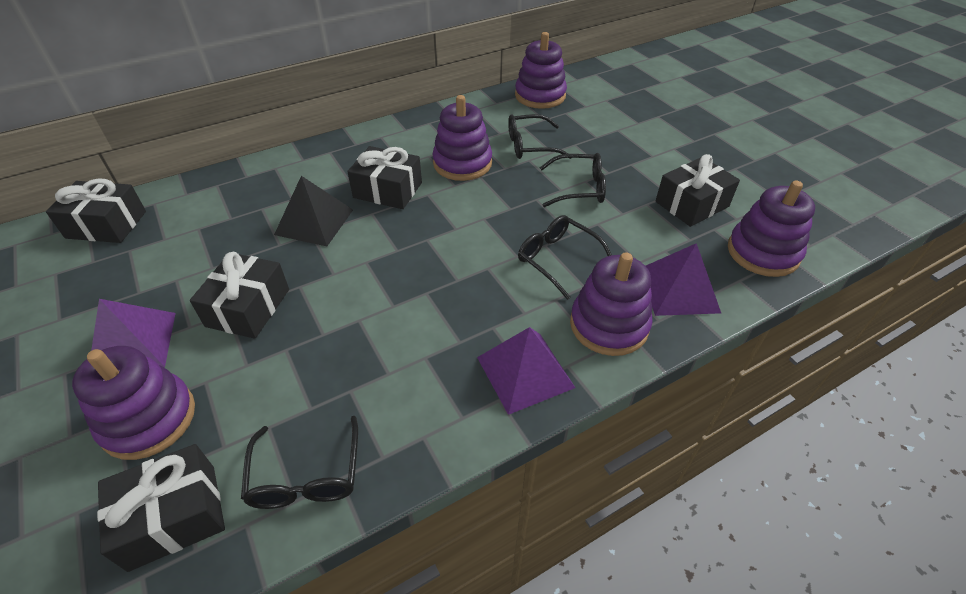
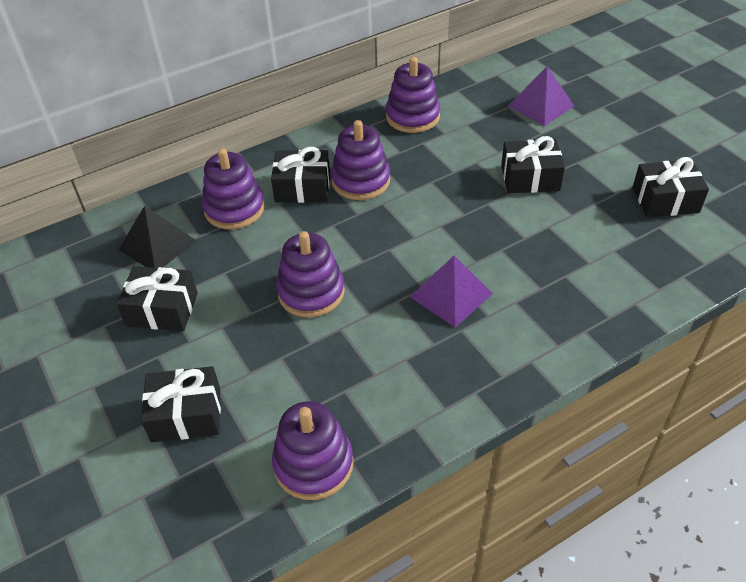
black glasses: [241,416,358,509] [508,114,571,159] [518,215,612,300] [540,153,606,207] = 4 -> none = 0
purple pyramid: [91,299,176,367] [477,327,575,415] [646,243,721,316] = 3 -> [410,256,493,328] [508,66,574,126] = 2

